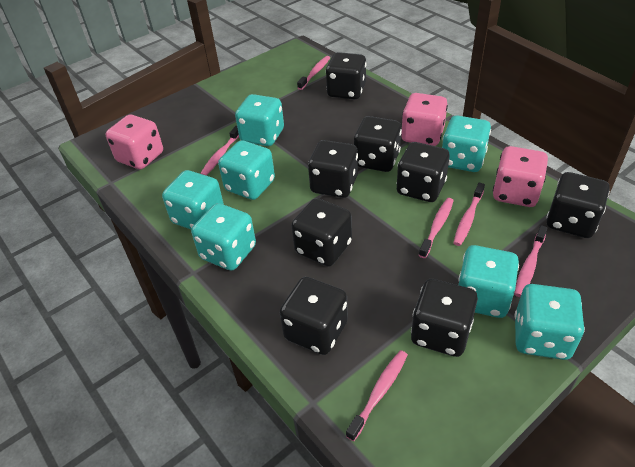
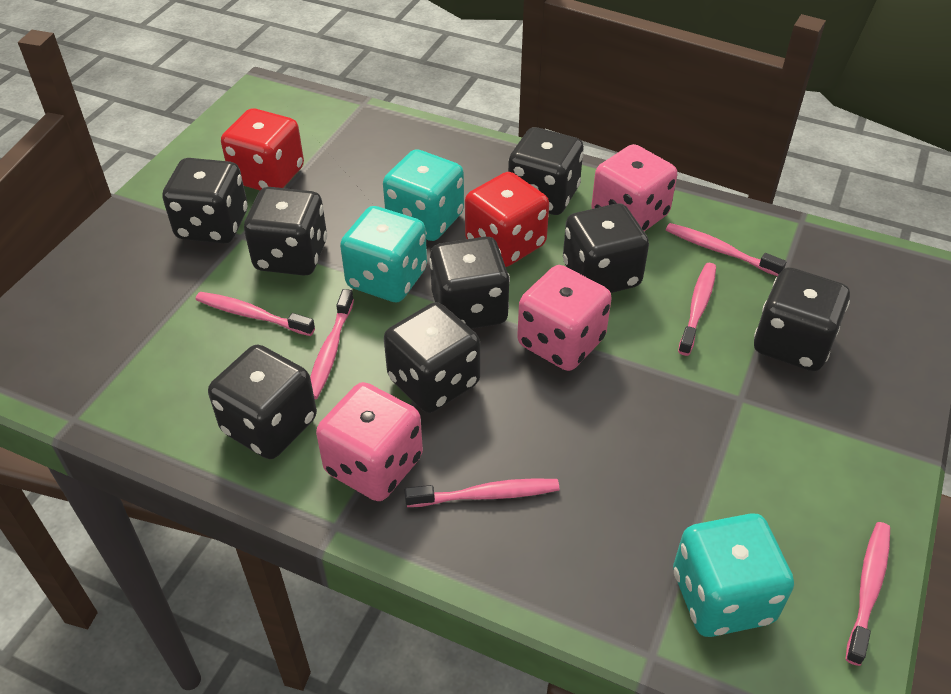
red dice: none = 0 -> [221,108,304,190] [465,172,549,267] = 2
turquoise dice: [162,170,224,229] [191,203,256,271] [218,140,275,200] [235,94,284,146] [442,115,491,172] [458,245,519,318] [515,284,585,360] = 7 -> [340,206,427,302] [383,149,464,241] [673,513,794,637] = 3

